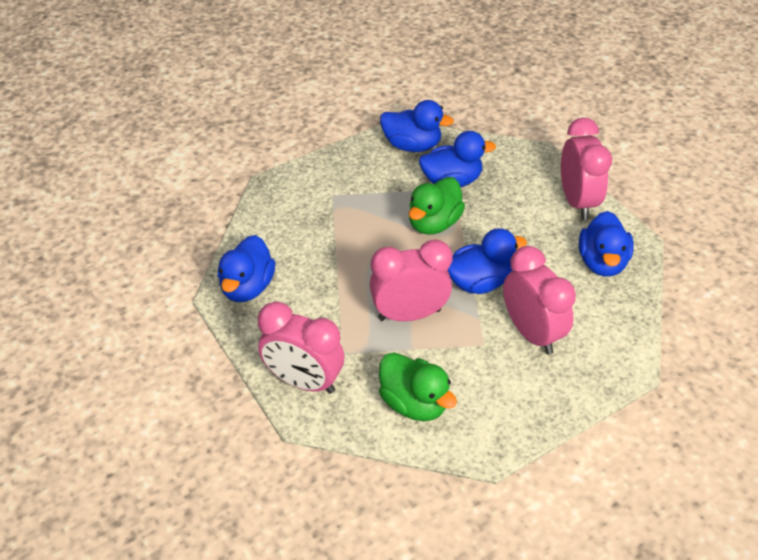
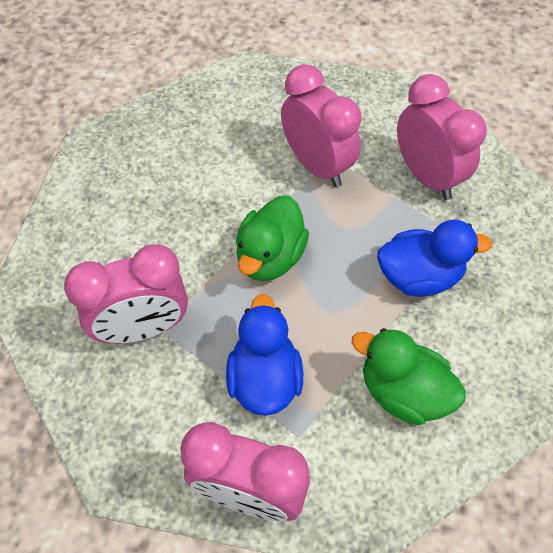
blue duck: [218,235,276,302] [380,100,454,152] [419,131,496,187] [448,228,527,294] [579,211,634,277] = 5 -> [226,294,303,416] [377,220,492,297] = 2

